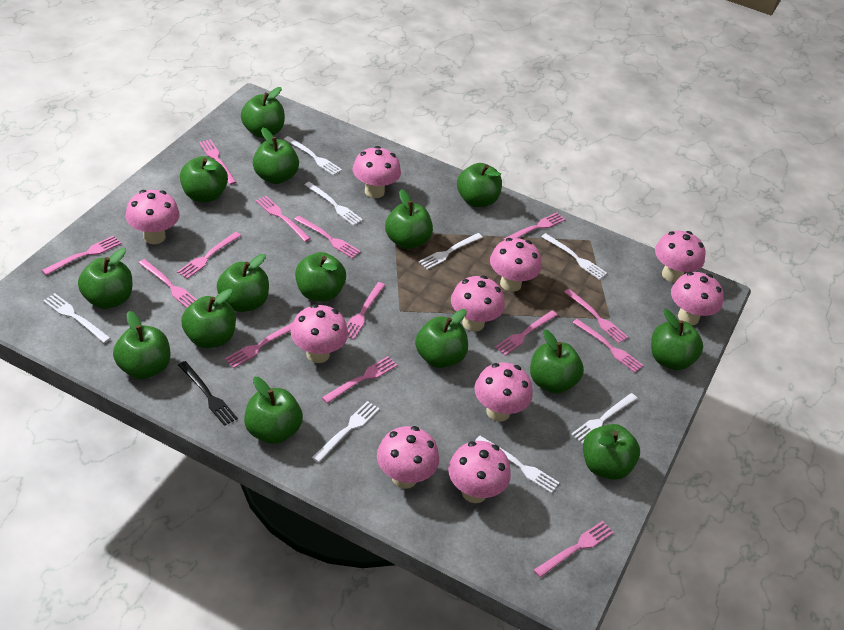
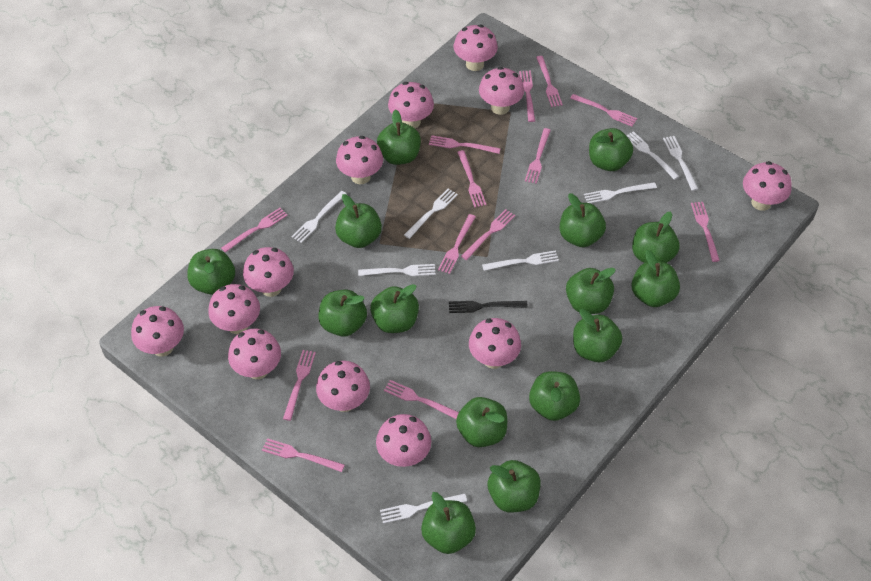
pink fork: [42,236,121,275] [139,259,197,308] [177,232,241,279] [199,139,237,185] [224,322,293,368] [256,196,311,242] [294,216,361,258] [322,356,397,403] [347,282,385,340] [495,311,557,356] [503,213,565,240] [534,521,614,578] [564,289,628,343] [572,319,644,373] = 14 -> [221,208,288,253] [262,438,345,472] [283,350,316,421] [384,380,459,419] [429,135,501,154] [438,214,476,274] [457,150,487,208] [461,209,515,260] [519,71,535,122] [525,128,551,184] [536,56,563,107] [570,94,637,127] [691,202,720,262] = 13
pink mushroom: [126,190,180,244] [291,304,348,363] [352,146,401,198] [377,426,439,489] [448,441,511,503] [451,275,505,332] [474,362,533,422] [490,238,542,292] [655,231,705,282] [671,272,724,325] = 10 -> [131,306,184,357] [208,284,260,334] [228,328,281,379] [243,247,294,297] [316,361,370,412] [336,136,383,184] [376,414,431,467] [388,82,434,128] [454,25,498,71] [469,318,521,369] [479,67,524,115] [743,161,792,211] = 12

